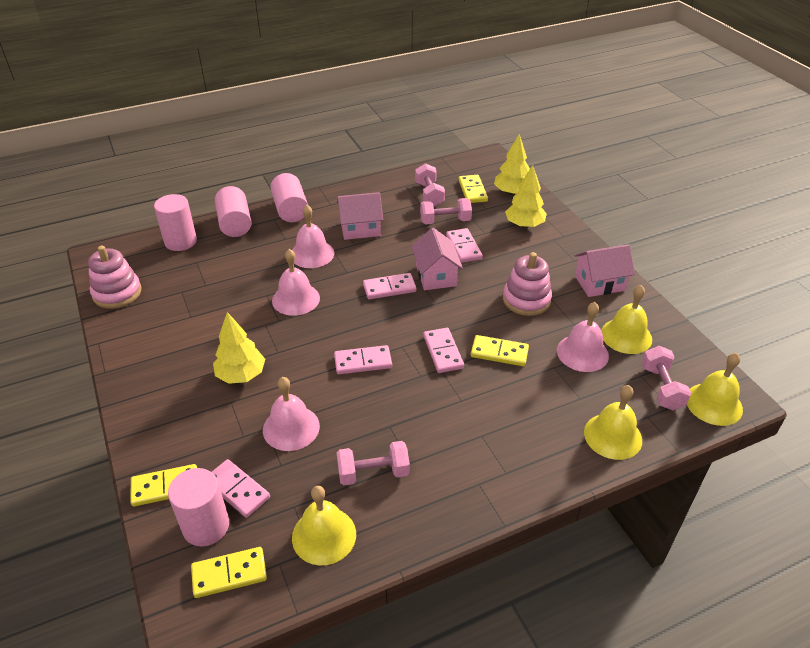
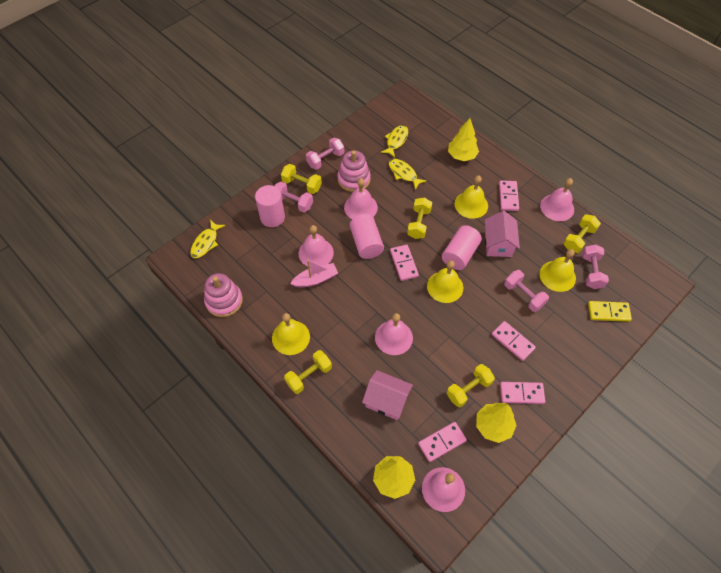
pink bell: [263,377,320,451] [272,249,320,316] [292,204,334,268] [557,302,609,372] = 4 -> [298,225,334,266] [344,178,378,219] [375,313,413,355] [422,467,465,512] [540,178,574,221] = 5
pink boat: none = 0 -> [290,260,338,288] = 1
pink cylinder: [154,194,197,251] [168,468,229,546] [215,186,252,237] [270,173,308,222] = 4 -> [255,185,285,227] [350,214,384,259] [442,225,482,270] = 3
pink house: [337,192,383,240] [411,228,463,290] [574,244,635,297] = 3 -> [362,370,413,420] [485,211,520,257] = 2
yellow domino: [131,464,197,507] [191,547,267,598] [458,175,488,203] [471,335,529,366] = 4 -> [588,301,632,322] = 1
yellow dumbbell: none = 0 -> [281,164,322,194] [284,350,332,394] [407,197,432,239] [447,364,495,408] [563,214,601,253] = 5
yellow fish: none = 0 -> [190,220,225,258] [381,125,408,157] [389,159,427,190] = 3

